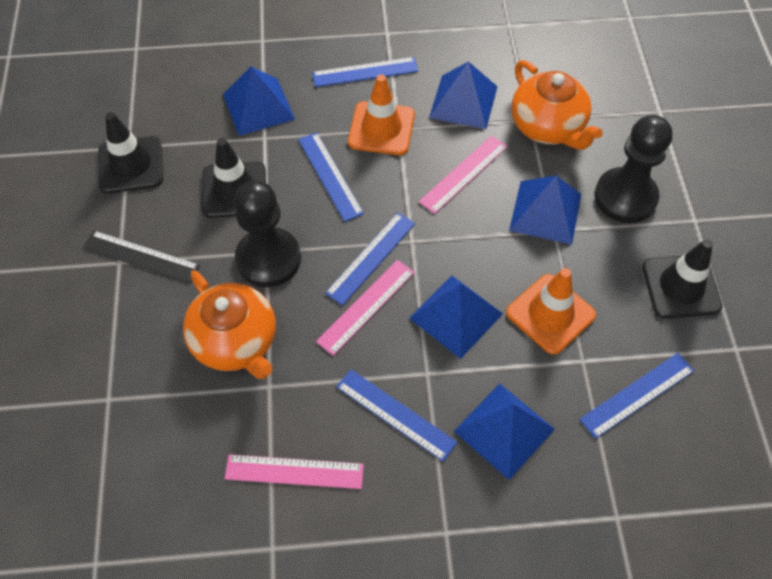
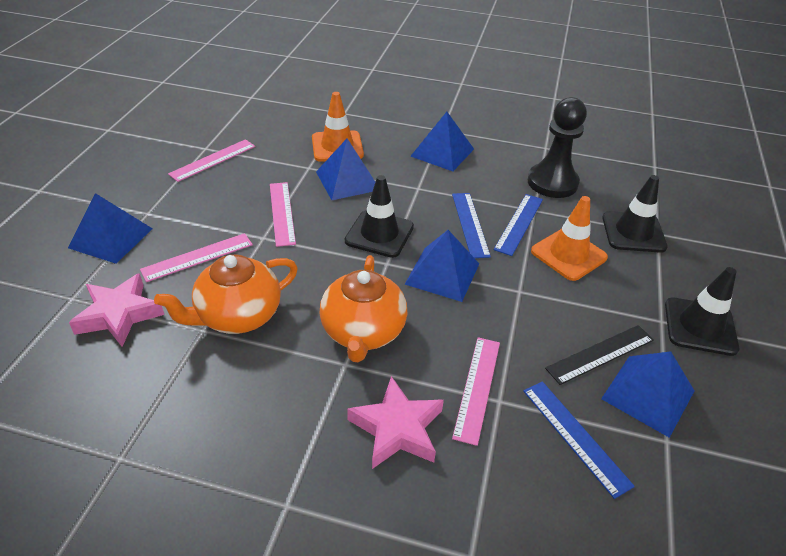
black pawn: [234,180,301,287] [595,115,673,223] = 2 -> [528,97,587,198] = 1
blue ruler: [298,132,364,222] [312,57,418,87] [325,213,415,306] [336,369,458,462] [579,353,694,439] = 5 -> [452,193,491,258] [494,194,543,256] [523,381,635,499] = 3
pink ruler: [225,454,364,489] [316,260,414,356] [419,136,508,214] = 3 -> [140,233,253,282] [168,139,255,182] [270,182,296,247] [452,337,500,446] = 4
pink star: none = 0 -> [69,273,164,347] [347,376,444,469] = 2

